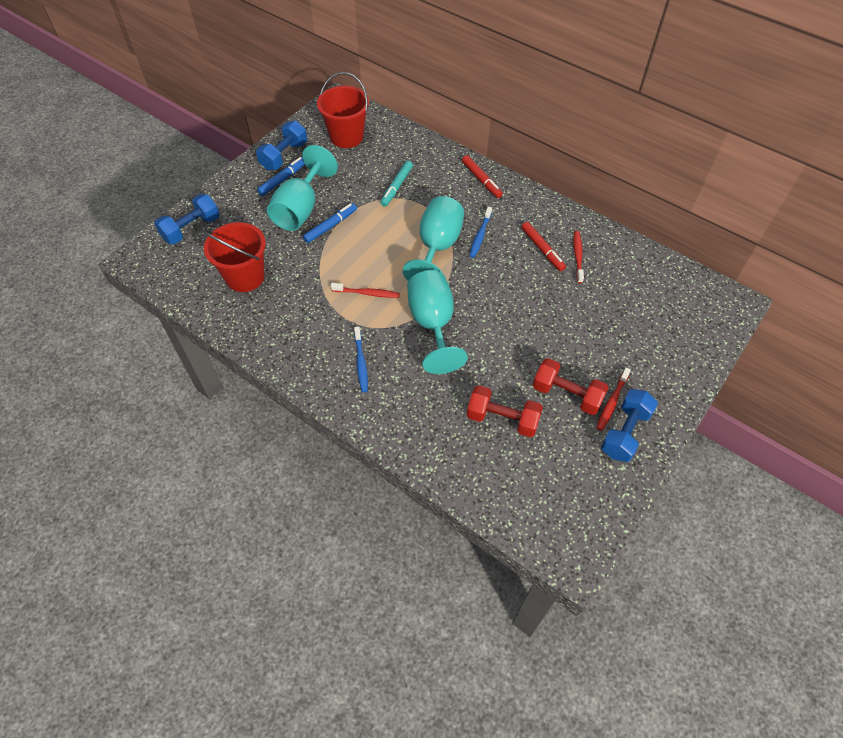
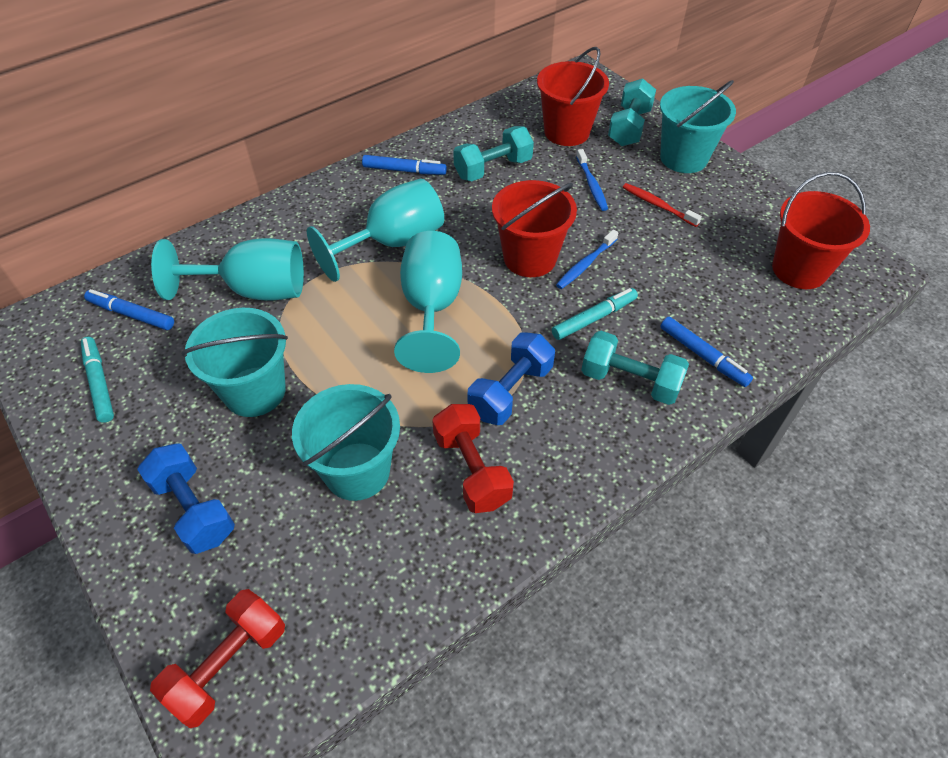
blue dumbbell: [154,194,220,245] [256,121,307,170] [601,389,658,462] = 3 -> [137,443,235,554] [468,332,555,425] = 2
blue marker: [257,157,305,196] [303,203,357,243] = 2 -> [84,289,174,330] [362,155,447,175] [660,317,753,387] = 3
red bucket: [204,222,266,292] [317,72,369,148] = 2 -> [492,180,577,277] [537,47,609,146] [772,172,870,289] = 3
red marker: [462,155,503,198] [522,222,566,271] = 2 -> none = 0
red toothbrush: [331,283,400,298] [574,231,584,283] [597,368,631,431] = 3 -> [623,183,702,227] = 1
turquoise bucket: none = 0 -> [181,308,288,417] [292,384,400,501] [660,80,736,173] = 3
turquoise dumbbell: none = 0 -> [453,126,534,181] [581,331,689,405] [608,78,656,146] = 3
turquoise marker: [380,161,413,207] = 1 -> [81,337,114,423] [552,288,638,340] = 2

